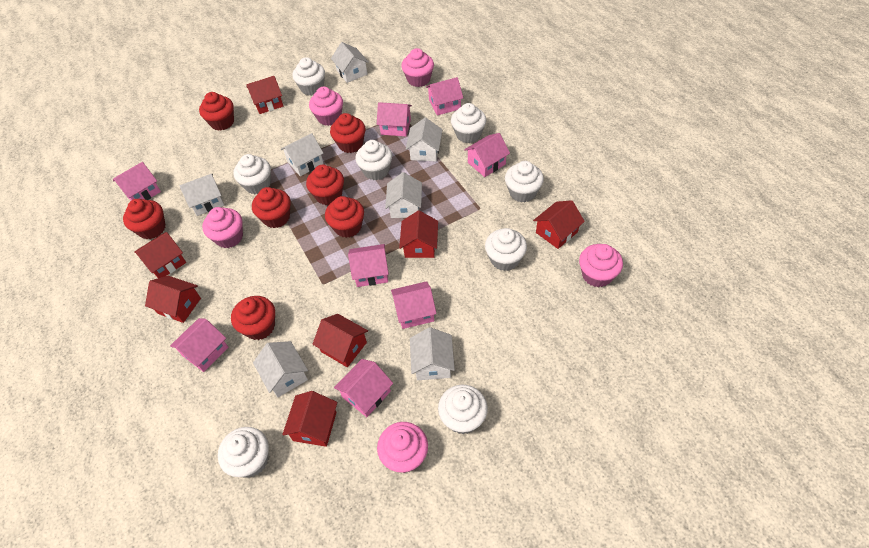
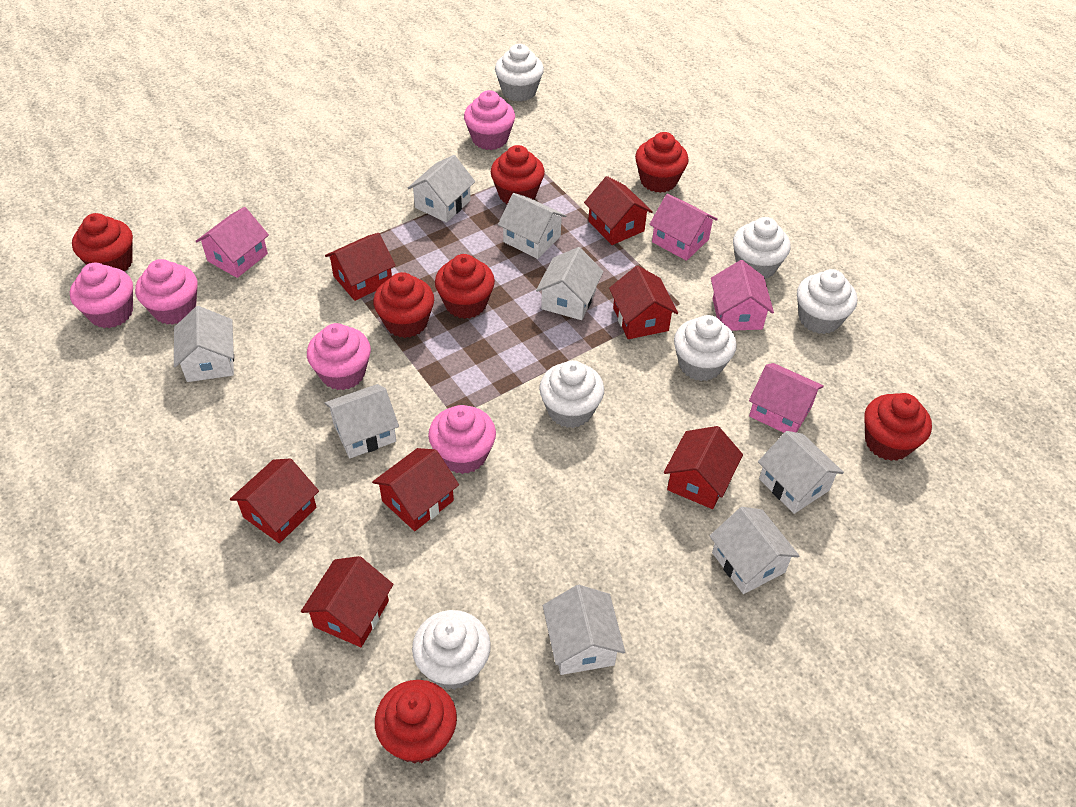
pink house: [113,162,161,200] [170,318,228,372] [334,359,393,417] [348,244,389,287] [377,102,412,136] [391,281,437,329] [426,77,463,115] [464,133,510,177] = 8 -> [196,207,269,278] [649,194,718,261] [711,260,774,331] [749,363,824,433] = 4
white cupcake: [218,427,269,478] [234,154,271,194] [292,57,325,96] [355,140,392,180] [438,385,488,434] [451,103,486,143] [485,228,527,271] [505,161,544,202] = 8 -> [412,610,491,690] [495,44,544,102] [539,360,604,428] [674,315,737,381] [733,217,791,279] [797,269,857,334] = 6
white house: [179,174,224,216] [253,341,308,397] [281,133,324,176] [331,42,369,83] [385,172,422,218] [406,118,442,161] [410,327,455,380] = 7 -> [174,306,234,382] [324,384,399,458] [408,155,475,223] [498,193,567,259] [536,247,604,320] [543,585,625,675] [710,507,800,594] [758,431,844,514] = 8

